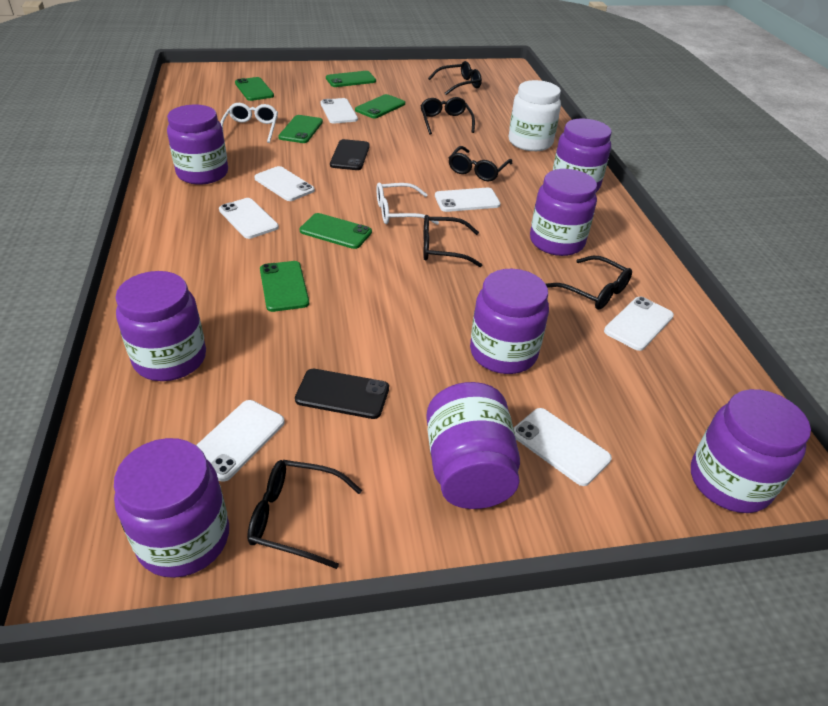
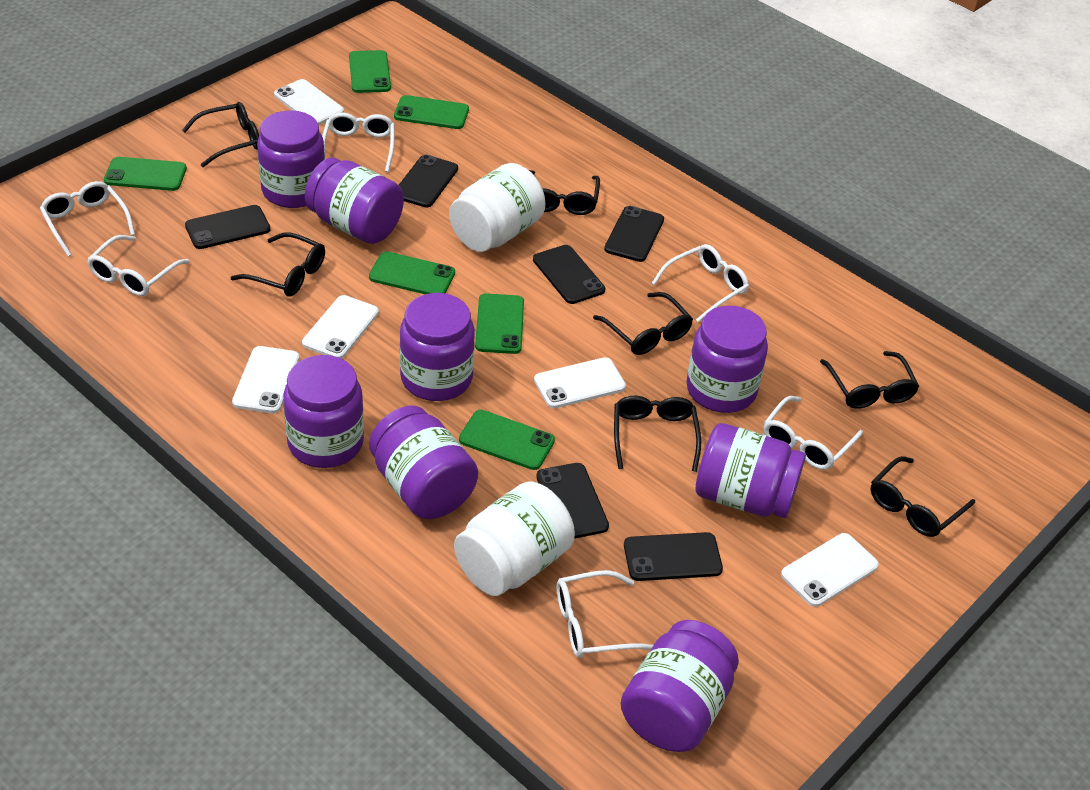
black glasses: [247,460,362,569] [420,97,475,135] [423,215,482,267] [428,61,482,95] [449,146,512,181] [546,256,632,310] = 6 -> [182,102,259,167] [230,232,325,297] [529,170,600,215] [593,292,693,355] [614,396,701,472] [820,351,919,409] [870,456,975,537] = 7
black phone: [295,369,389,419] [330,139,370,170] = 2 -> [185,205,270,249] [399,155,458,208] [533,245,605,304] [536,463,609,539] [604,206,664,262] [624,532,723,581] = 6
white glasses: [220,103,278,143] [376,182,439,225] = 2 -> [40,181,135,257] [87,235,190,296] [322,112,395,172] [557,570,653,658] [651,244,749,322] [763,396,863,470] = 6
white jar: [509,80,561,151] = 1 -> [449,163,545,252] [454,481,575,596] = 2
white phone: [196,400,285,482] [219,198,279,239] [254,166,315,201] [320,98,358,124] [435,188,501,212] [514,408,612,486] [604,297,674,351] = 7 -> [232,346,300,413] [274,79,344,125] [302,295,379,359] [534,357,626,408] [781,533,879,607] = 5

